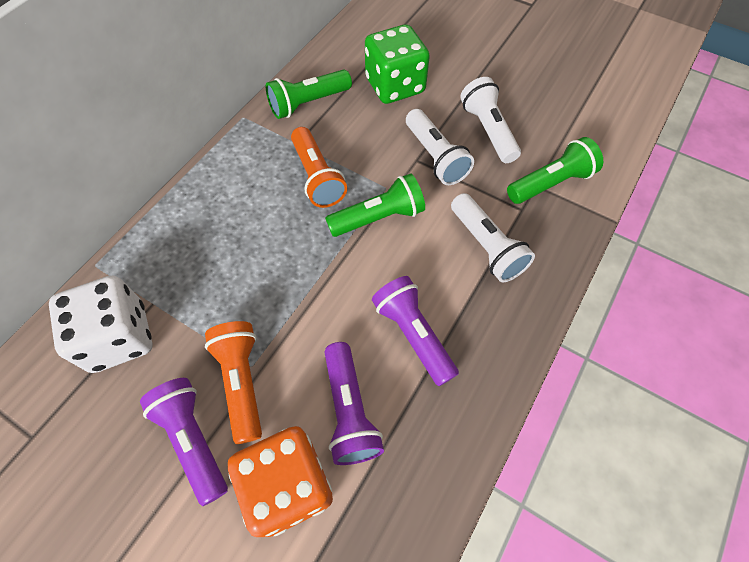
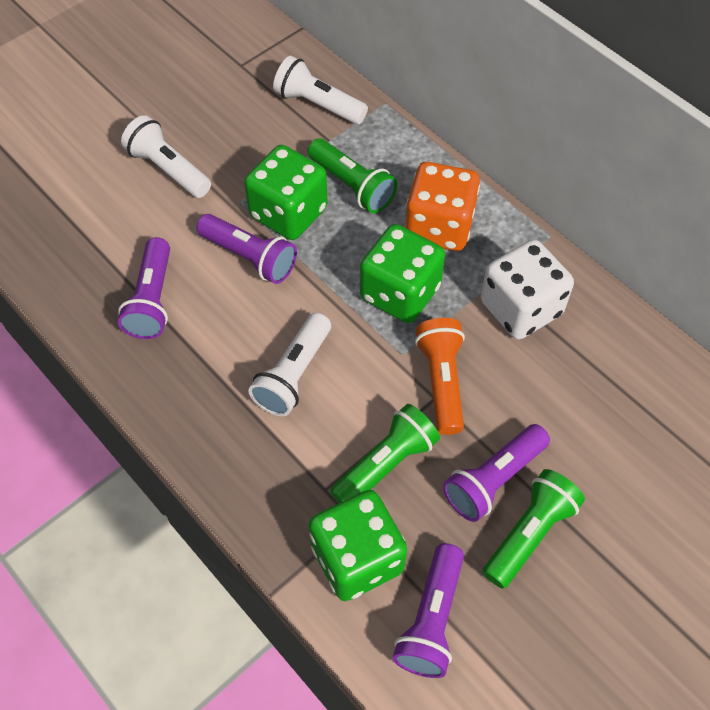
green dice: [365,24,430,104] = 1 -> [244,145,328,240] [309,490,407,601] [360,224,445,323] = 3
orange flashlight: [205,321,262,444] [291,127,347,208] = 2 -> [415,318,465,435] = 1
purple flashlight: [140,378,228,506] [325,342,384,465] [372,276,459,386] = 3 -> [118,237,170,339] [196,214,297,284] [393,543,464,678] [443,424,550,522] = 4

